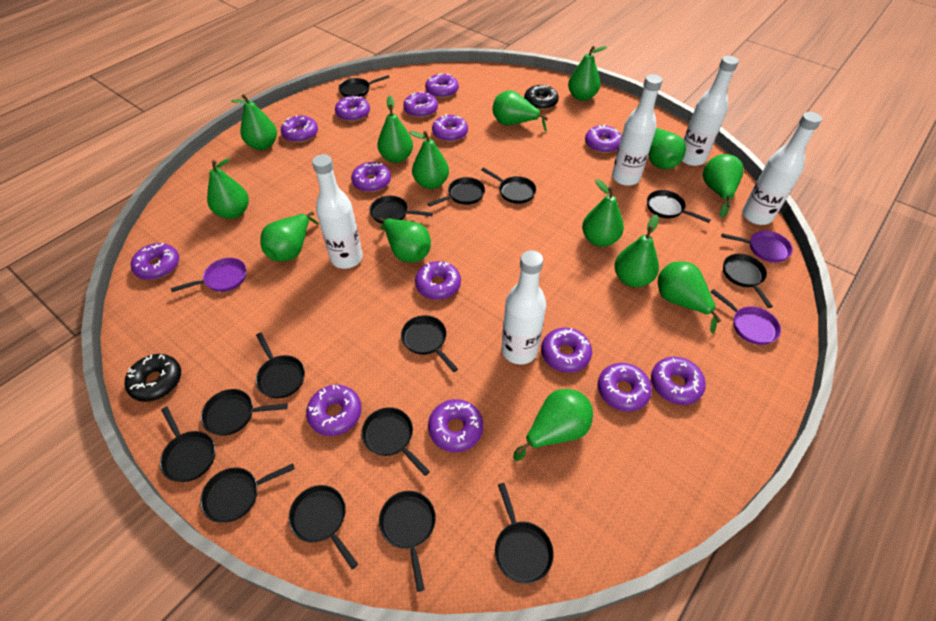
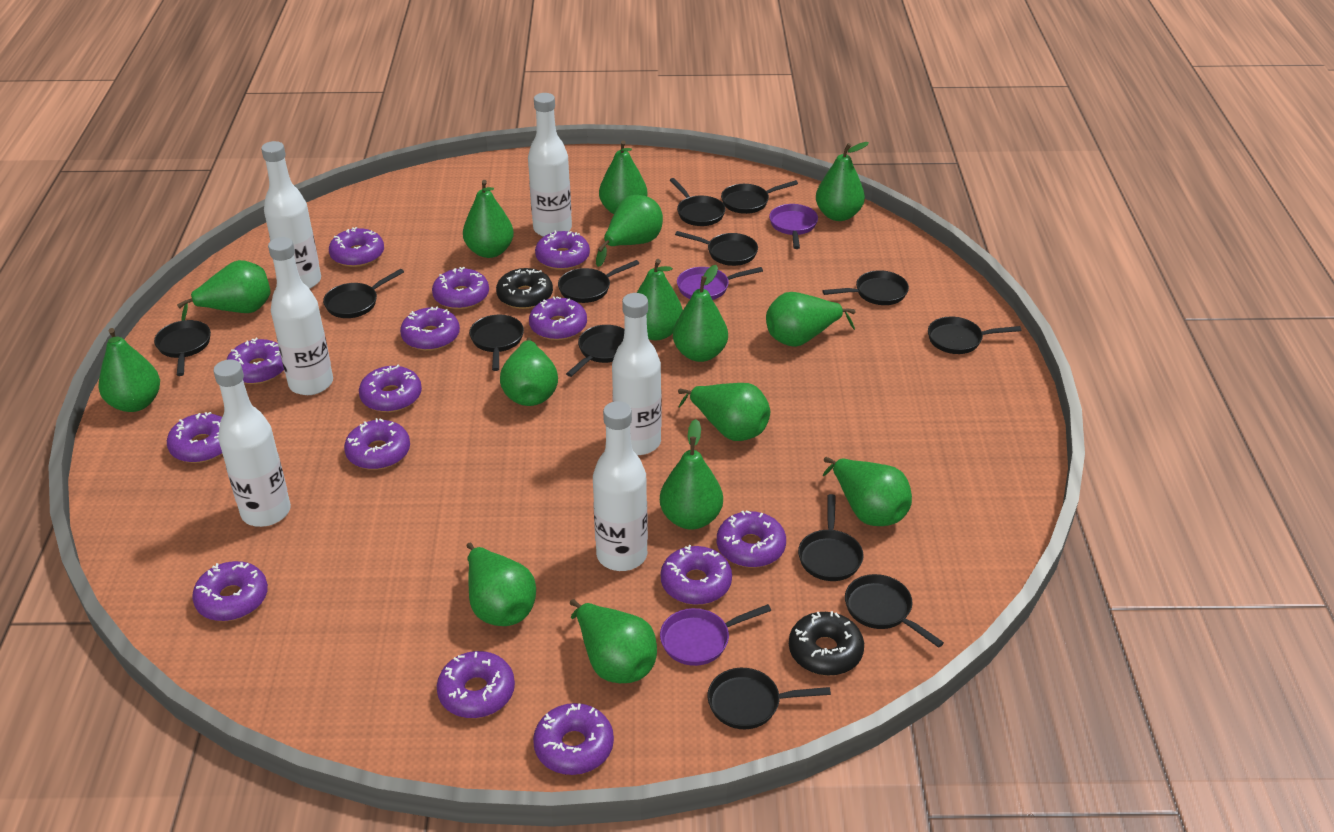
black pan: [160,406,215,482] [200,463,295,523] [201,389,288,436] [256,333,305,398] [289,485,358,570] [339,75,390,97] [361,407,430,476] [369,196,433,224] [379,491,436,592] [401,315,458,372] [428,177,485,207] [481,167,536,204] [495,483,554,584] [647,190,711,223] [723,254,773,308] = 15 -> [154,320,211,376] [323,269,404,318] [469,315,524,371] [558,260,640,303] [566,325,624,377] [670,178,726,226] [675,231,758,266] [707,668,831,729] [721,180,798,214] [798,494,864,581] [822,270,909,305] [845,574,944,648] [928,317,1021,354] = 13
green pear: [207,158,249,219] [231,94,277,150] [260,211,319,261] [377,95,413,163] [379,218,431,262] [409,131,449,189] [493,90,548,132] [513,389,593,461] [568,46,607,101] [582,179,624,247] [614,215,659,287] [649,128,686,169] [658,261,722,333] [703,154,744,218] = 14 -> [98,328,160,412] [177,260,270,321] [463,180,514,258] [467,543,536,626] [500,337,558,406] [570,599,657,683] [596,195,663,267] [599,140,647,214] [637,259,683,340] [660,419,723,530] [673,265,728,362] [678,383,770,441] [766,292,855,347] [816,142,869,221] [823,457,912,526] = 15
white bottle: [312,154,363,269] [501,250,546,364] [612,74,662,186] [682,56,739,166] [742,112,822,225] = 5 -> [213,359,291,527] [261,141,321,289] [268,237,333,395] [528,93,572,237] [593,401,648,571] [612,293,662,455] = 6

